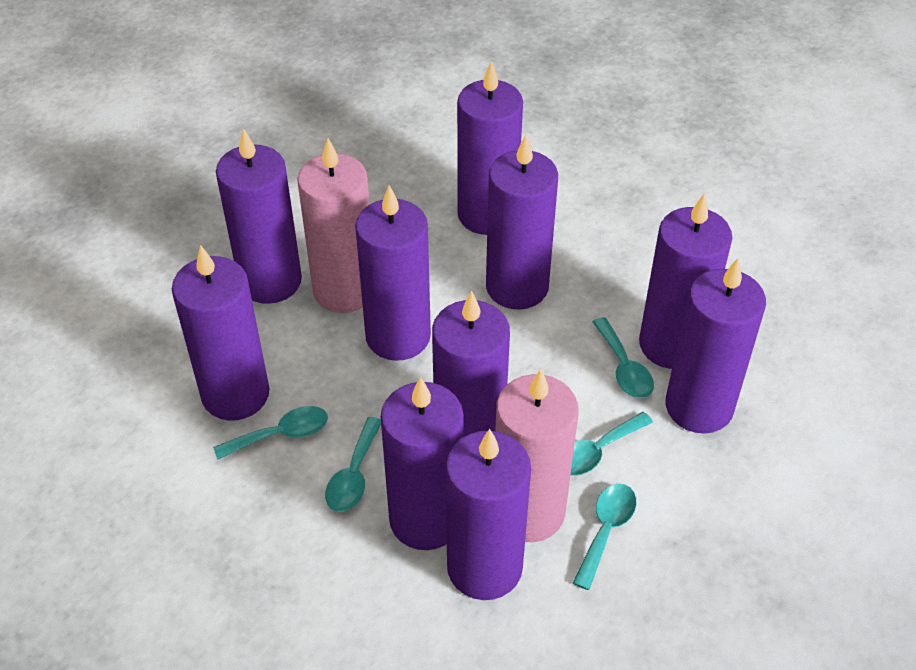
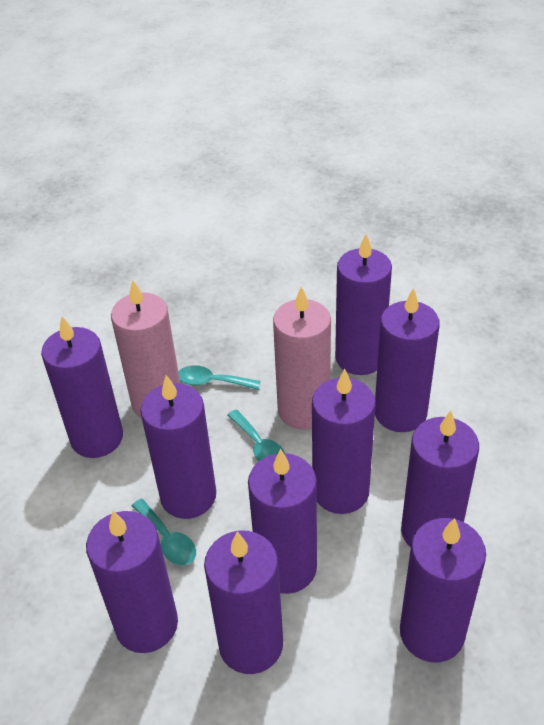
turquoise spoon: [213,406,328,459] [325,417,381,512] [570,412,653,476] [573,483,636,590] [593,317,654,398] = 5 -> [132,499,196,566] [178,365,261,390] [227,409,285,461] = 3

